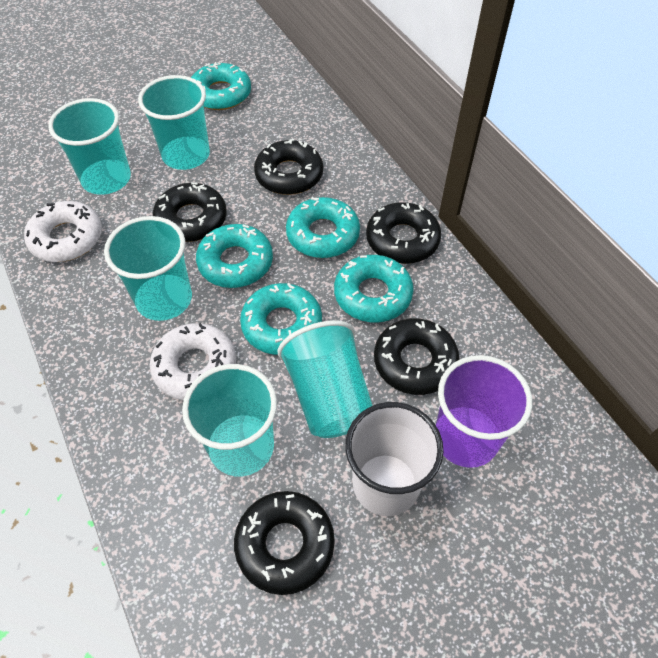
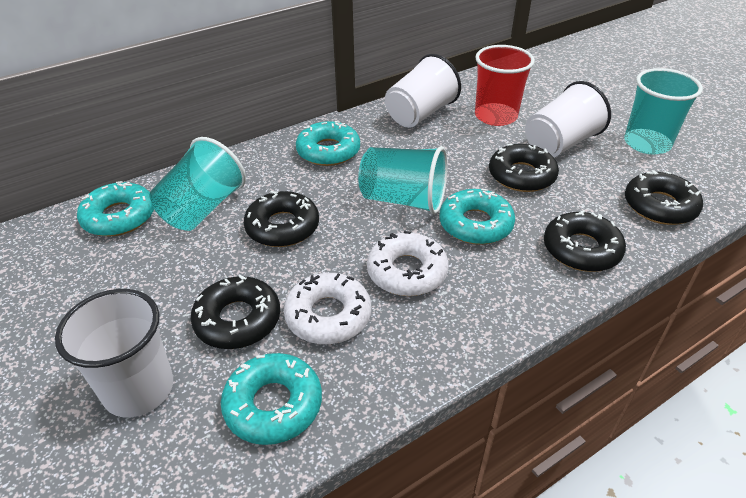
purple cup: [436,355,532,468] = 1 -> none = 0
red cup: none = 0 -> [475,45,535,126] = 1
turquoise cup: [48,98,131,195] [104,216,192,321] [138,75,210,170] [182,364,277,476] [278,320,373,438] = 5 -> [150,137,246,231] [358,146,448,214] [624,68,703,154] = 3
turquoise donut: [191,62,251,110] [196,224,273,288] [240,283,322,355] [286,197,360,258] [334,255,414,322] = 5 -> [77,181,154,236] [221,353,322,445] [296,121,360,166] [439,188,515,245] = 4
white cup: [345,402,444,516] = 1 -> [55,289,173,418] [385,54,461,128] [525,81,611,157] = 3

